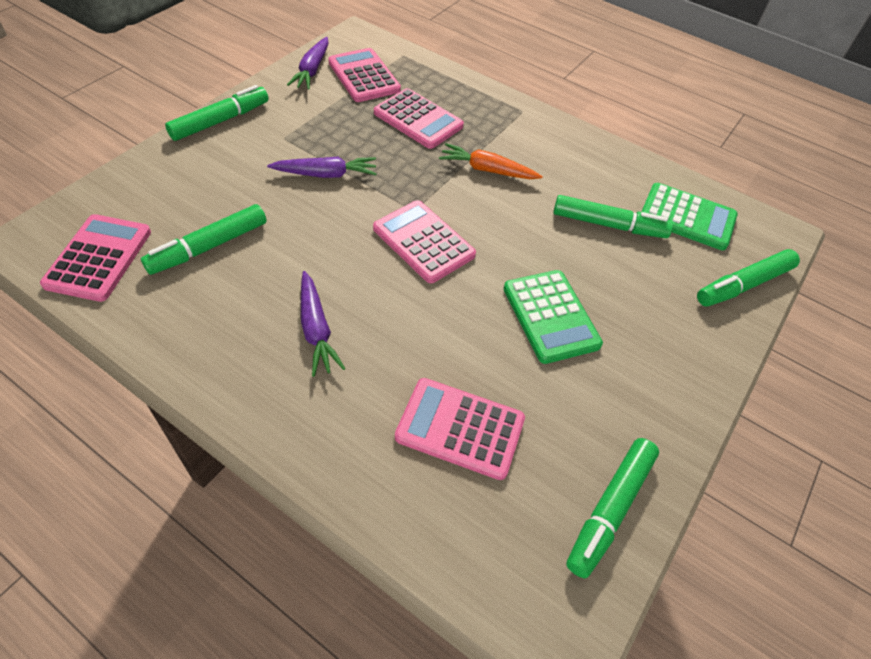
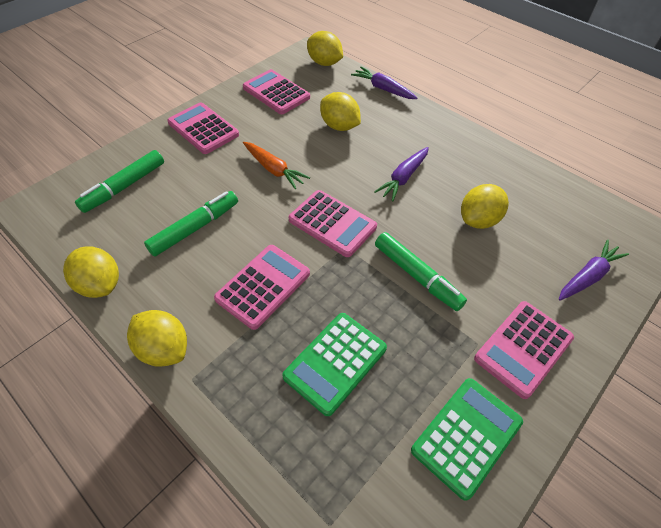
green marker: [141,204,267,275] [165,85,269,141] [553,195,673,238] [566,438,659,578] [697,249,800,307] = 5 -> [75,150,164,213] [144,191,238,257] [375,232,467,311] = 3
yellow lemon: none = 0 -> [63,246,119,298] [127,310,187,367] [307,31,343,66] [320,92,361,131] [461,184,509,229] = 5

